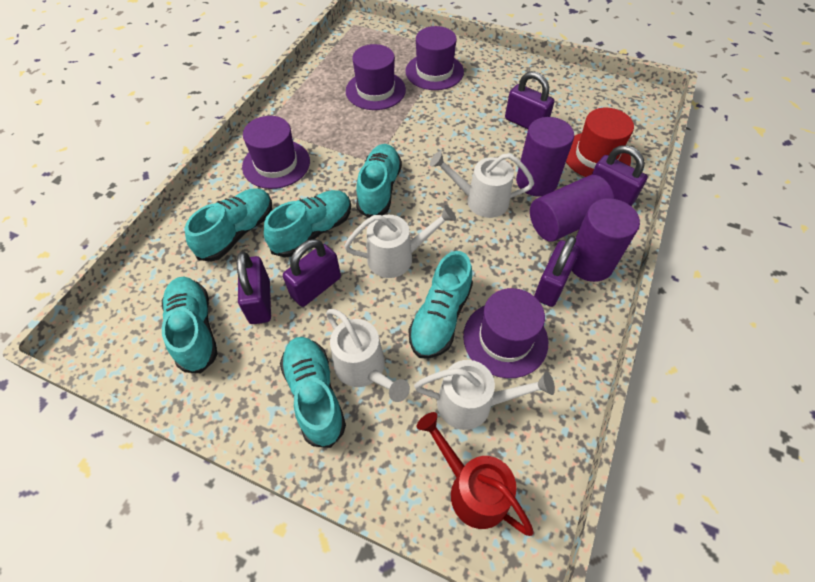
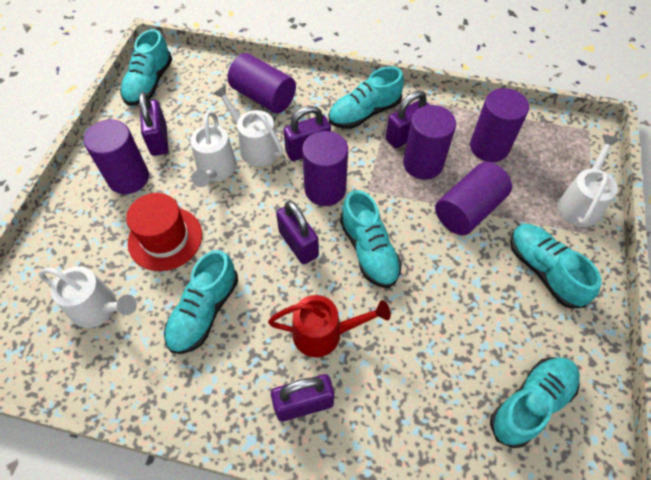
purple cylinder: [516,117,574,197] [530,175,614,242] [571,198,640,282] = 3 -> [84,119,149,194] [228,53,296,113] [302,131,348,206] [403,105,456,180] [435,162,512,235] [470,88,529,162] = 6
purple hat: [242,116,310,189] [346,44,406,110] [405,26,464,90] [463,288,548,378] = 4 -> none = 0

